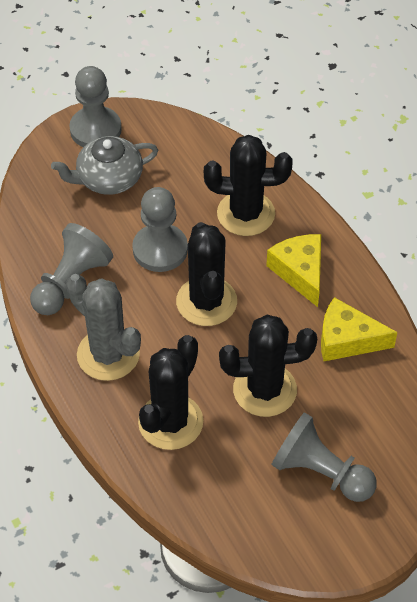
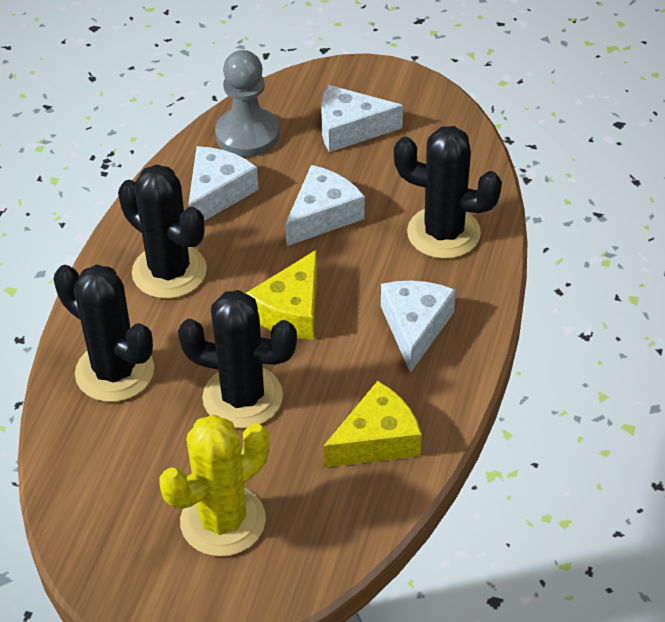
grey cactus: [66,274,141,381] = 1 -> none = 0
grey pawn: [30,223,113,315] [69,66,122,147] [132,187,188,272] [271,412,377,502] = 4 -> [215,50,280,157] = 1
grey teapot: [51,136,158,195] = 1 -> none = 0
white cheese: none = 0 -> [188,146,259,221] [286,165,365,246] [321,85,403,152] [381,281,456,373] = 4
yellow cactus: none = 0 -> [159,415,270,557] = 1

